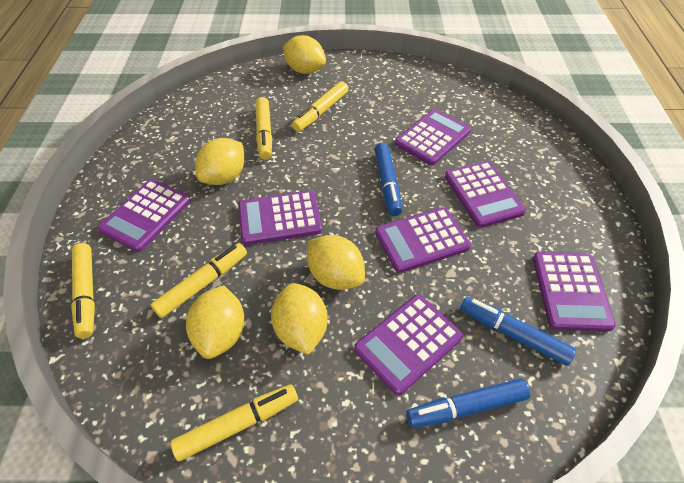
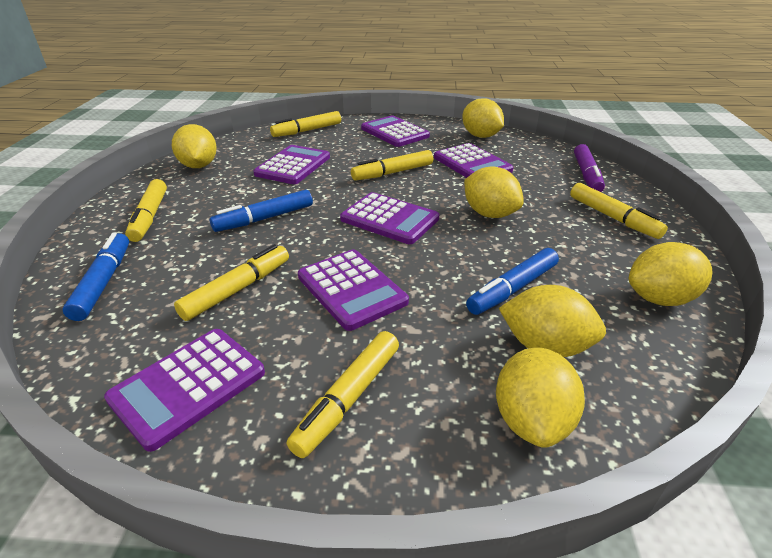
purple calculator: [98,179,191,252] [238,190,322,245] [354,295,463,395] [375,207,471,273] [395,109,471,165] [445,161,526,228] [533,252,616,331] = 7 -> [104,329,265,452] [253,145,330,184] [298,250,409,331] [340,192,439,244] [361,115,430,147] [434,143,513,178] = 6
purple marker: none = 0 -> [574,144,605,192] = 1
yellow lemon: [186,285,245,359] [195,138,245,185] [271,283,328,355] [283,35,326,74] [307,235,365,290] = 5 -> [172,124,217,168] [462,98,504,138] [464,167,524,218] [496,348,585,448] [499,285,606,357] [629,242,712,306] = 6
yellow marker: [71,243,95,339] [151,243,247,318] [171,384,298,461] [255,97,272,160] [292,81,348,132] = 5 -> [125,179,167,242] [174,244,289,321] [270,111,341,137] [287,331,399,458] [351,150,433,181] [570,183,668,239] = 6

